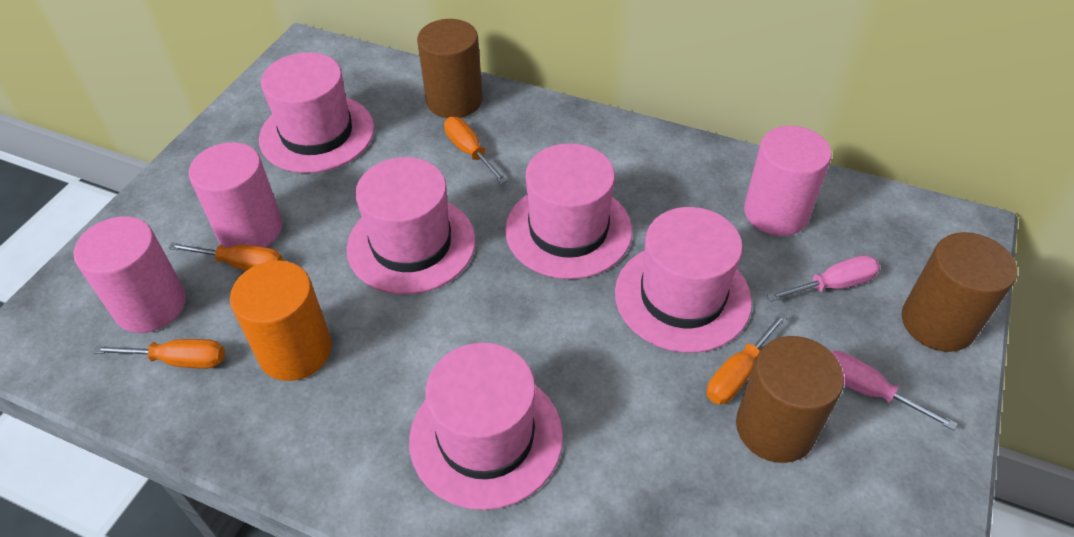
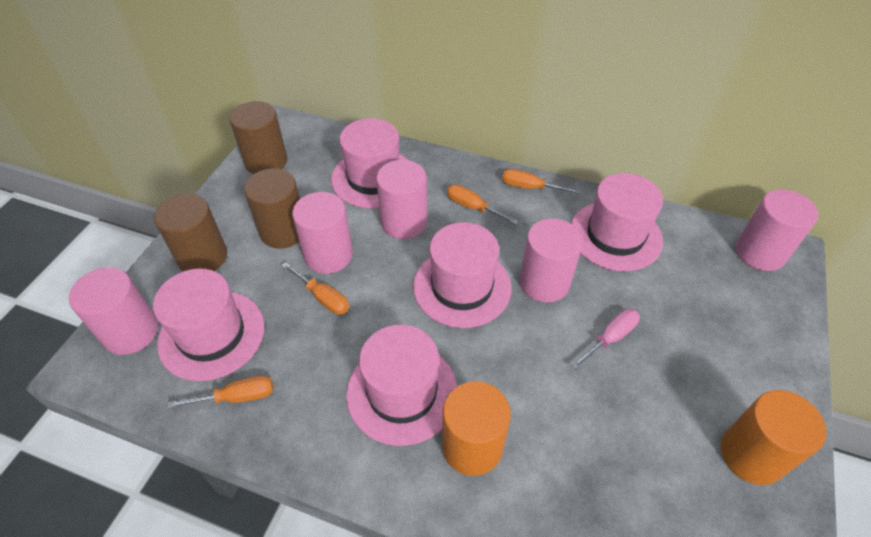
orange cylinder: [230,260,332,381] = 1 -> [442,381,511,476] [721,390,826,485] = 2
pink cylinder: [74,216,186,333] [189,142,283,248] [744,126,832,236] = 3 -> [69,267,158,355] [292,192,353,274] [376,160,427,239] [520,219,583,302] [736,189,818,271] = 5
pink screwdriver: [767,255,880,302] [830,351,957,431] = 2 -> [571,309,640,370] = 1

